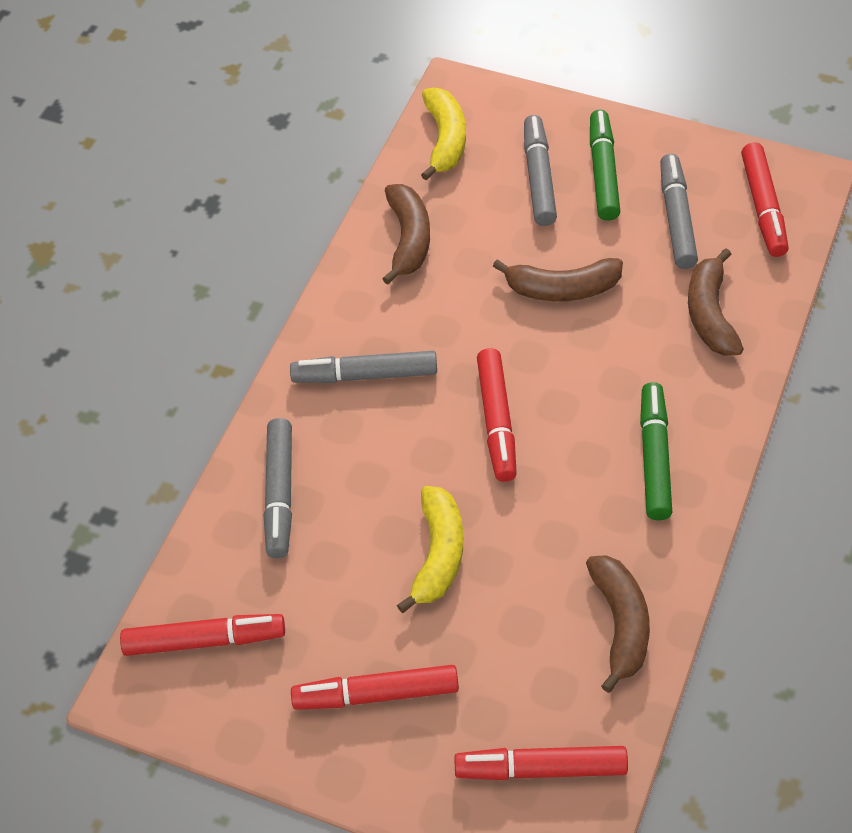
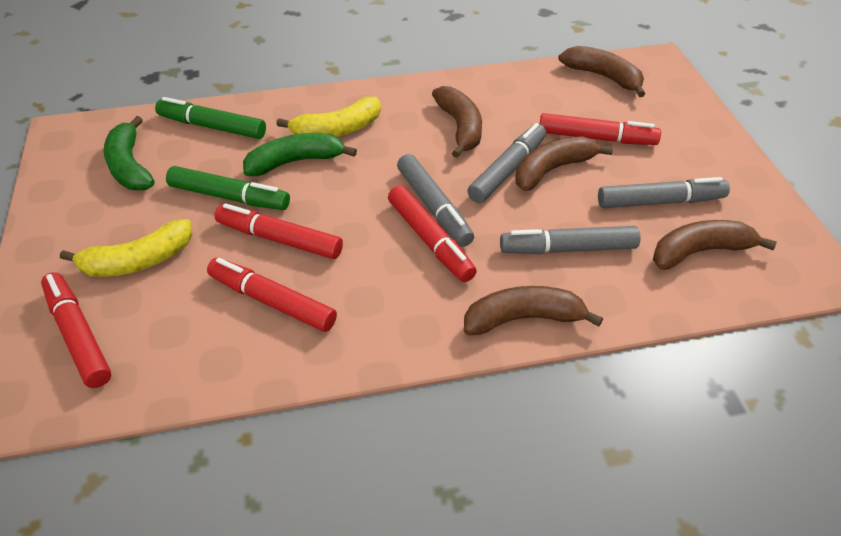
brown banana: [382,184,430,285] [493,258,623,301] [586,555,650,693] [688,248,744,356] = 4 -> [432,86,482,158] [464,286,603,335] [515,136,613,191] [558,46,645,97] [653,220,777,270] = 5
green banana: none = 0 -> [104,116,155,190] [243,133,357,176] = 2

